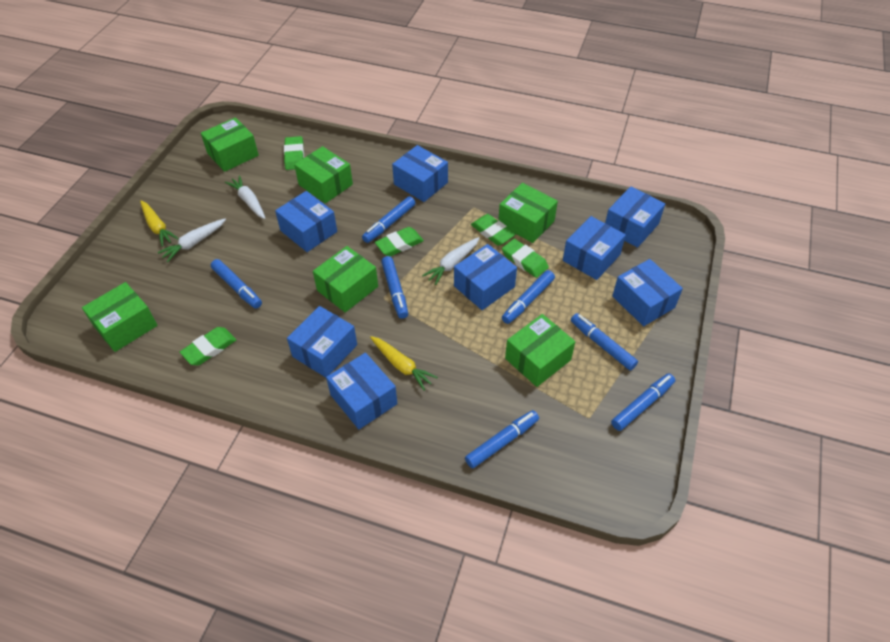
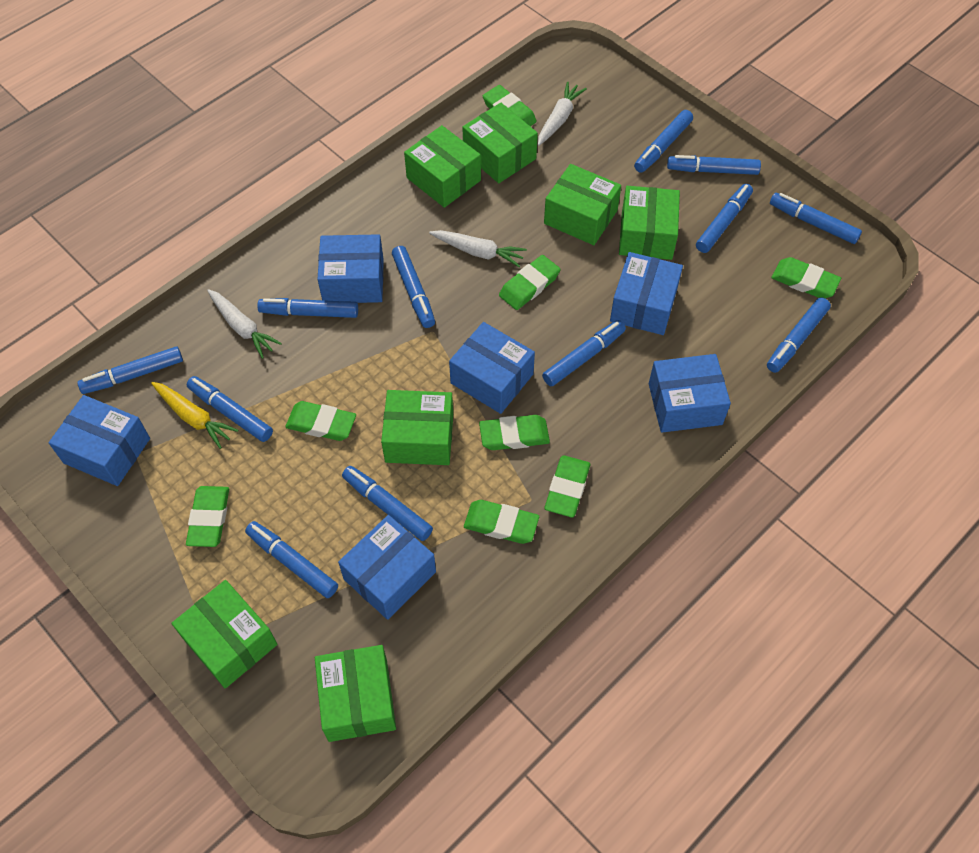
blue box: [275,191,337,252] [287,306,357,378] [326,353,397,429] [392,145,448,202] [454,244,517,310] [563,216,626,280] [605,186,665,248] [612,259,683,326] = 8 -> [49,395,150,486] [318,234,384,303] [338,515,436,620] [449,322,535,414] [610,252,683,335] [649,354,731,433] = 6
blue marker: [211,259,262,309] [362,196,415,243] [381,256,408,319] [465,410,539,468] [502,270,555,324] [571,313,638,371] [611,373,675,431] = 7 -> [77,346,183,394] [187,376,273,442] [245,521,338,598] [257,298,358,318] [342,466,433,541] [392,246,435,328] [542,320,626,386] [634,110,693,173] [667,155,761,175] [696,184,753,253] [767,297,831,373] [770,193,862,244] = 12
green box: [82,282,157,352] [201,117,259,172] [294,146,353,203] [313,246,378,312] [498,183,558,243] [505,314,575,387] = 6 -> [172,580,277,689] [315,645,396,742] [381,390,453,465] [404,125,481,208] [462,103,538,183] [544,164,621,245] [619,186,680,260] = 7
green eraser: [180,327,236,365] [284,136,304,170] [375,227,424,256] [471,214,516,246] [502,239,549,278] = 5 -> [186,486,229,547] [285,401,356,441] [464,500,539,544] [479,415,550,450] [483,85,537,126] [499,255,561,310] [545,455,590,517] [771,257,841,298] = 8
yellow carrot: [140,201,179,247] [370,336,438,391] = 2 -> [151,382,238,449] = 1

